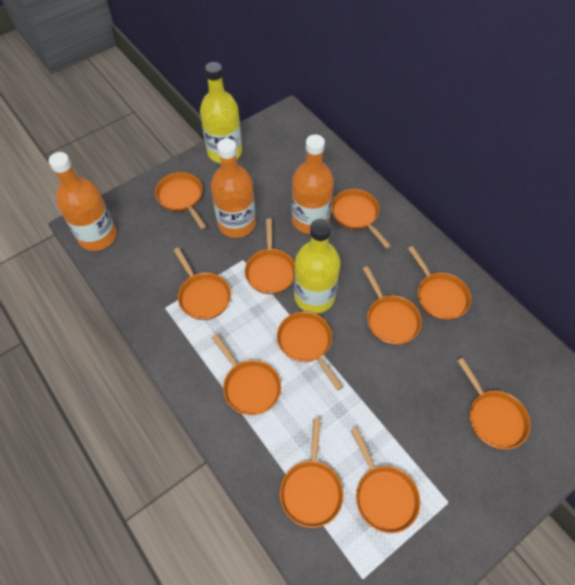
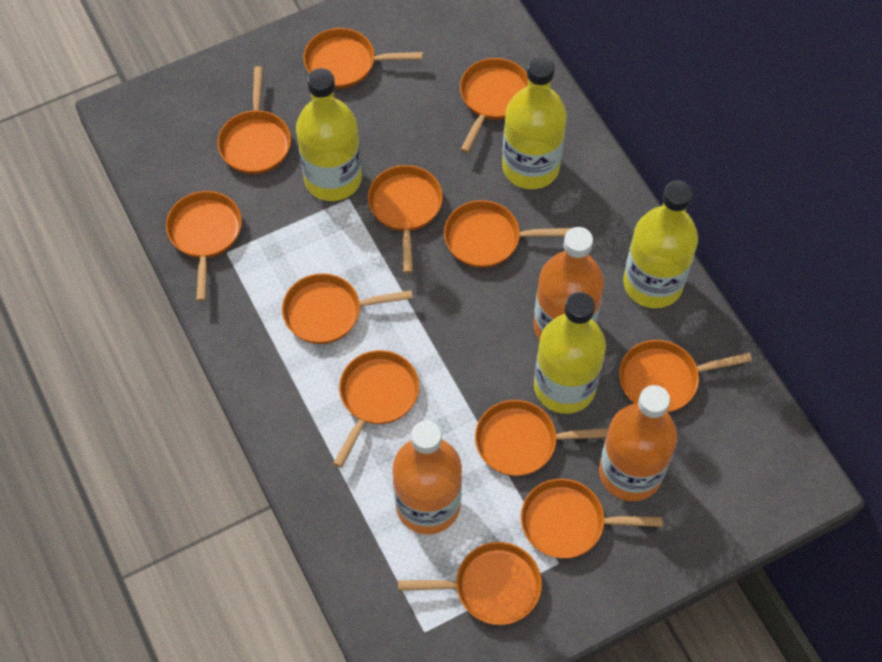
orange pan: [155,172,206,229] [173,248,231,320] [211,334,281,415] [245,219,295,294] [277,311,343,390] [280,418,344,528] [331,189,391,249] [351,427,420,533] [362,266,422,345] [408,246,471,320] [457,358,531,449] = 11 -> [166,191,242,301] [218,66,291,174] [282,273,413,344] [303,28,423,89] [333,350,419,468] [368,165,443,274] [398,542,542,625] [444,200,572,268] [460,58,528,153] [475,400,609,476] [521,479,662,558] [619,340,752,413] = 12
yellow bottle: [200,62,242,163] [294,218,341,313] = 2 -> [296,68,362,201] [502,56,567,189] [534,292,606,414] [623,181,698,308] = 4

